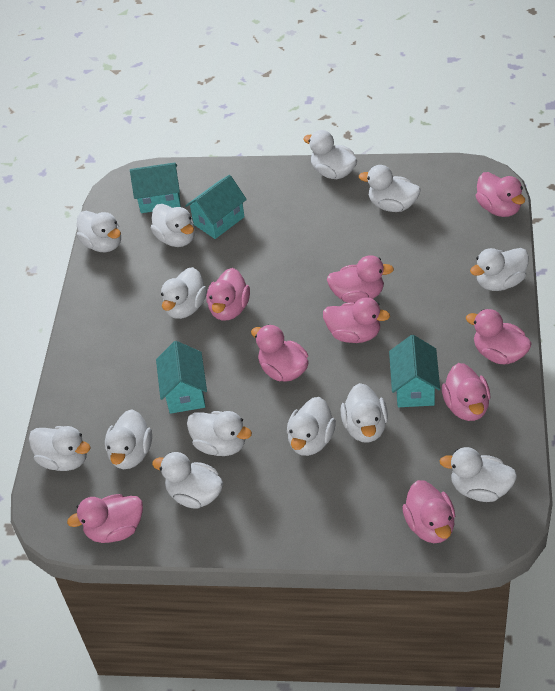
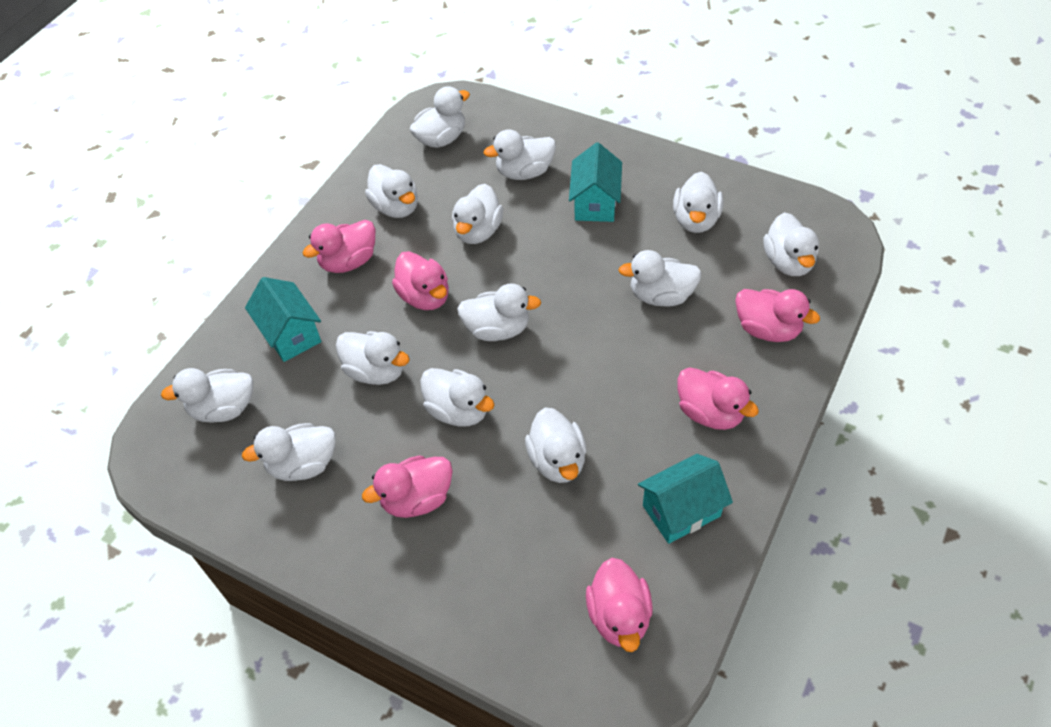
pink duck: [67,494,143,543] [206,268,250,321] [251,325,309,382] [323,297,390,343] [327,255,394,303] [402,480,455,543] [442,363,490,421] [466,309,532,364] [476,172,525,217] = 9 -> [302,220,375,273] [362,455,453,518] [392,251,449,310] [586,558,653,652] [677,367,759,430] [735,289,820,342] = 6
turquoise house: [130,163,181,213] [156,341,207,414] [185,175,247,239] [389,335,440,407] = 4 -> [245,277,321,362] [569,142,622,222] [638,454,733,544] = 3

